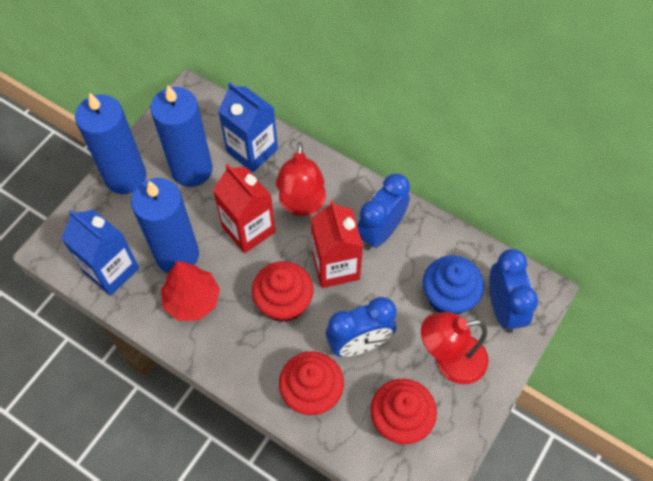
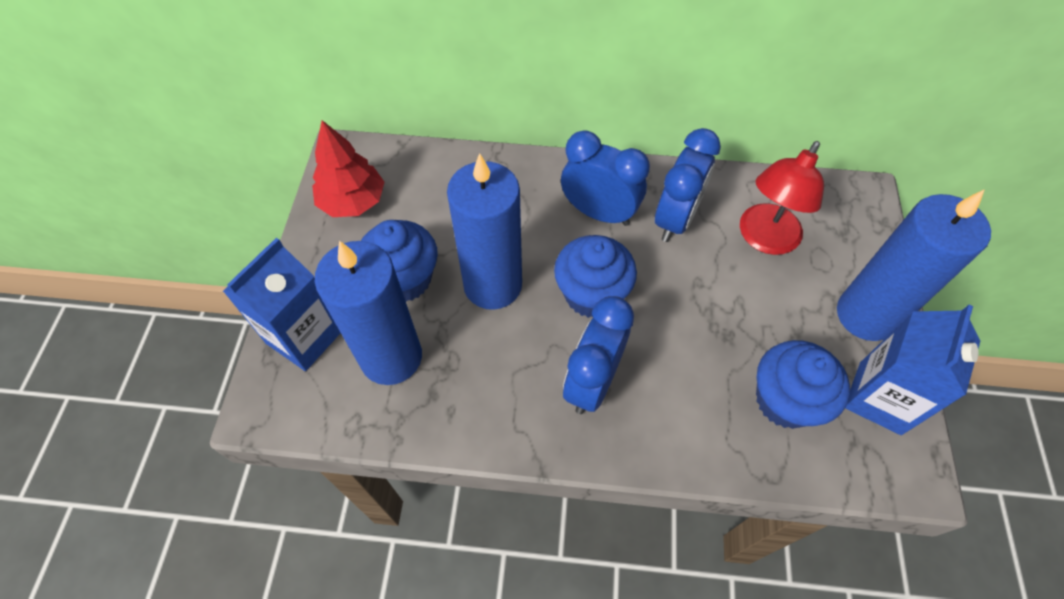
blue cupcake: [423,255,484,315] = 1 -> [361,220,438,302] [554,235,637,318] [756,340,850,429] = 3
red carton: [213,164,276,253] [311,200,363,288] = 2 -> none = 0
red cupcake: [252,261,314,322] [279,351,344,415] [371,379,437,444] = 3 -> none = 0
red lamp: [276,142,326,216] [421,312,489,384] = 2 -> [740,141,824,255] = 1

